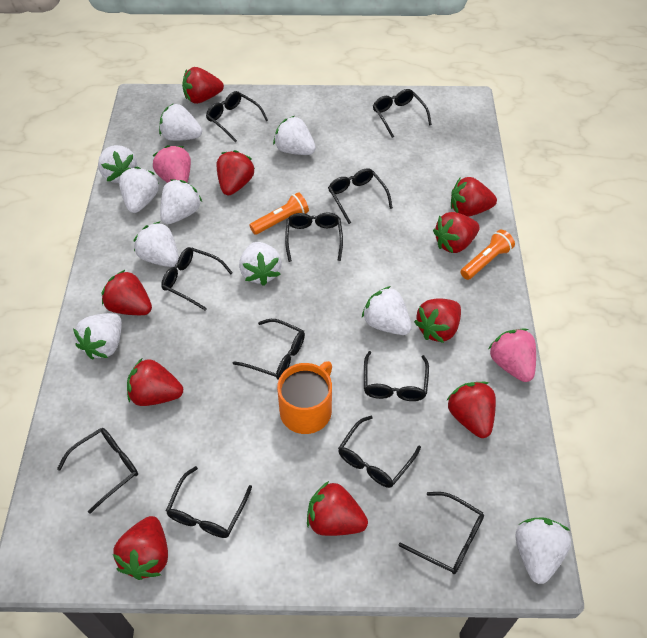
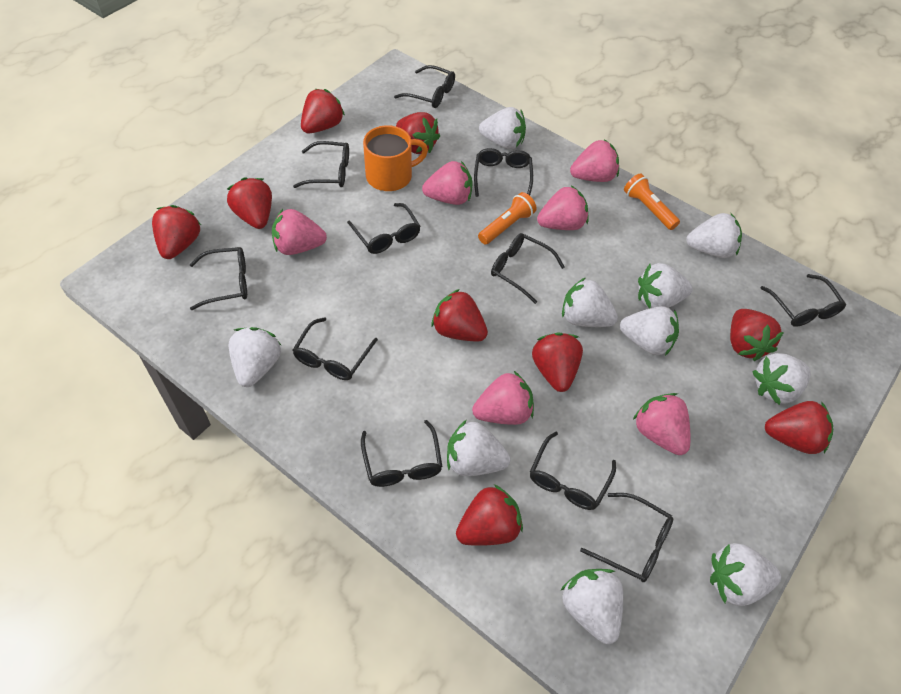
pink strawberry: [153,145,191,183] [489,329,536,382] = 2 -> [272,209,327,255] [422,161,473,205] [472,371,534,425] [537,185,589,230] [570,140,619,182] [633,393,690,455] = 6
red strawberry: [102,270,152,315] [113,516,168,580] [127,358,183,406] [182,67,224,104] [216,150,255,196] [307,481,368,536] [414,298,461,343] [433,212,480,253] [446,382,496,438] [451,177,497,217] = 10 -> [152,205,201,259] [227,177,272,229] [301,89,345,133] [396,112,440,154] [431,289,488,342] [456,484,523,546] [532,333,583,392] [730,309,784,361] [765,401,833,454] = 9

